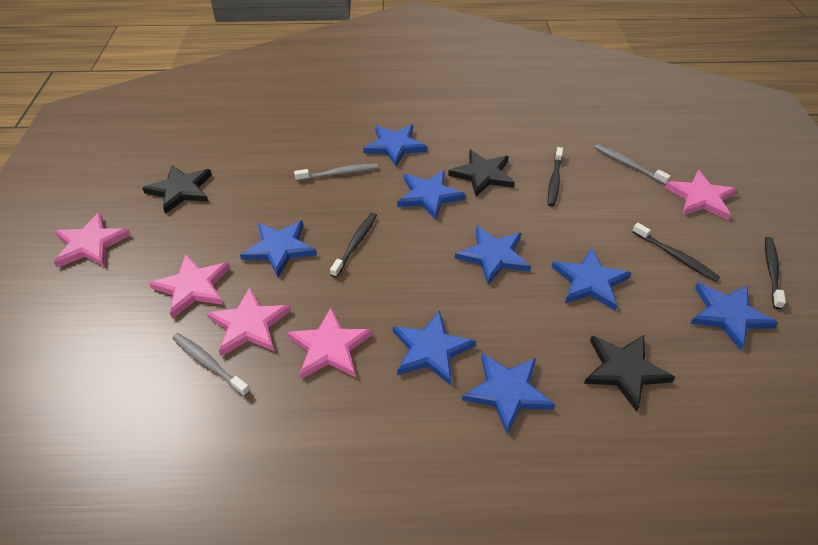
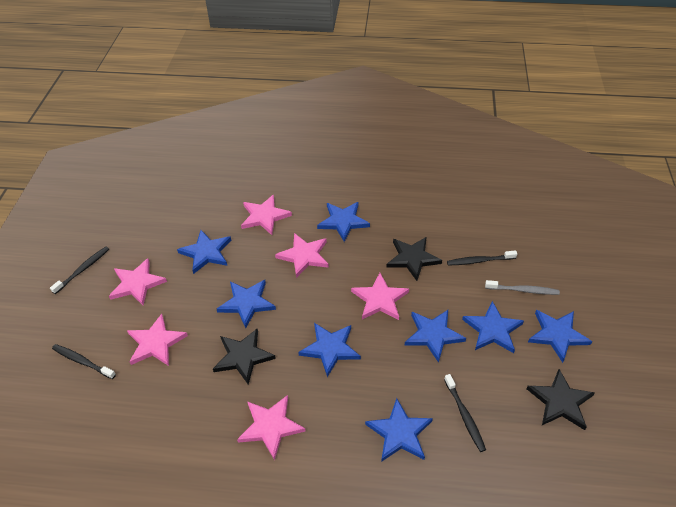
grey toothbrush: [172,333,250,397] [294,164,378,181] [594,144,671,185] = 3 -> [485,280,560,295] = 1
pink star: [54,212,131,268] [149,254,230,319] [207,287,291,356] [287,308,372,379] [664,170,737,220] = 5 -> [109,258,167,305] [127,314,188,366] [237,395,305,460] [241,194,292,235] [275,233,329,278] [351,273,409,320] = 6

